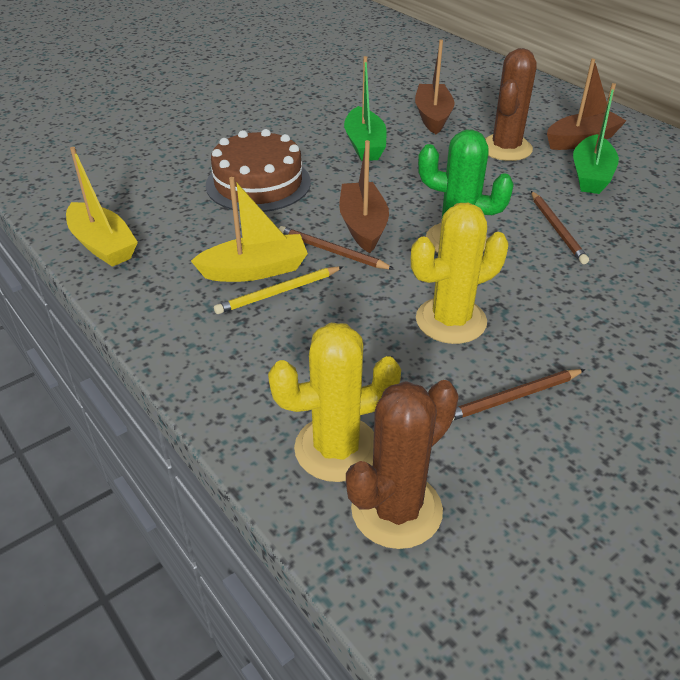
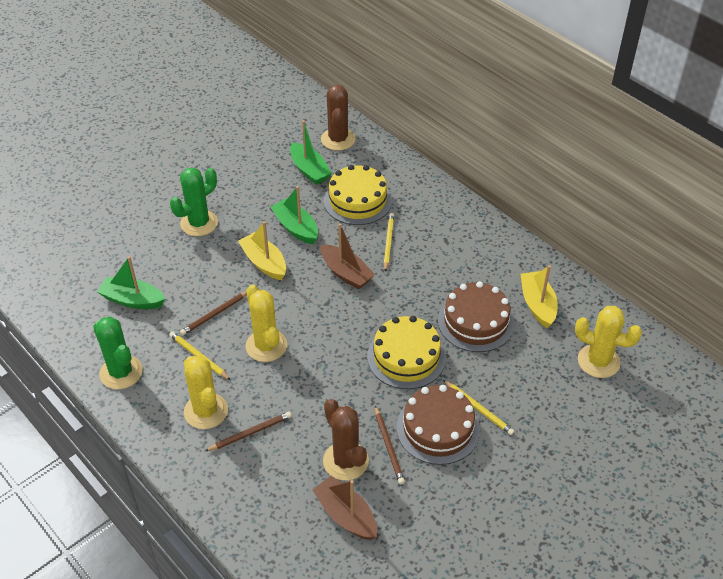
brown boat: [339,140,389,253] [415,40,455,134] [547,59,626,150] = 3 -> [312,476,377,540] [321,223,375,290] = 2
brown cake: [205,129,311,212] = 1 -> [396,385,480,465] [438,281,515,352] = 2
green boat: [344,56,387,161] [573,83,619,194] = 2 -> [97,256,165,309] [271,186,318,244] [290,120,332,185] = 3
green cactus: [418,130,514,253] = 1 -> [93,316,143,389] [170,167,218,236] = 2
yellow cactus: [268,323,401,482] [411,203,508,344] = 2 -> [184,356,228,429] [246,284,287,362] [575,306,642,378] = 3
yellow cake: none = 0 -> [324,165,392,225] [367,316,446,389] = 2
yellow pencil: [214,266,343,314] = 1 -> [169,331,231,380] [384,213,394,272] [443,380,515,435] = 3

